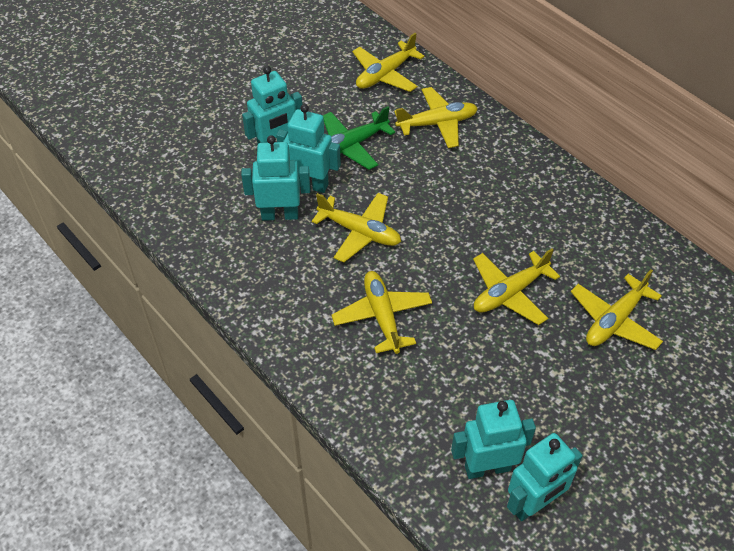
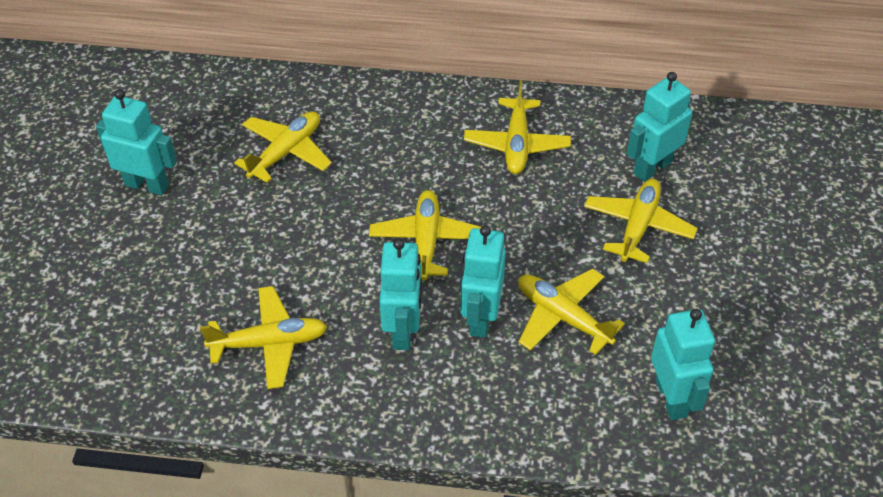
green plane: [323,106,395,170] = 1 -> none = 0

